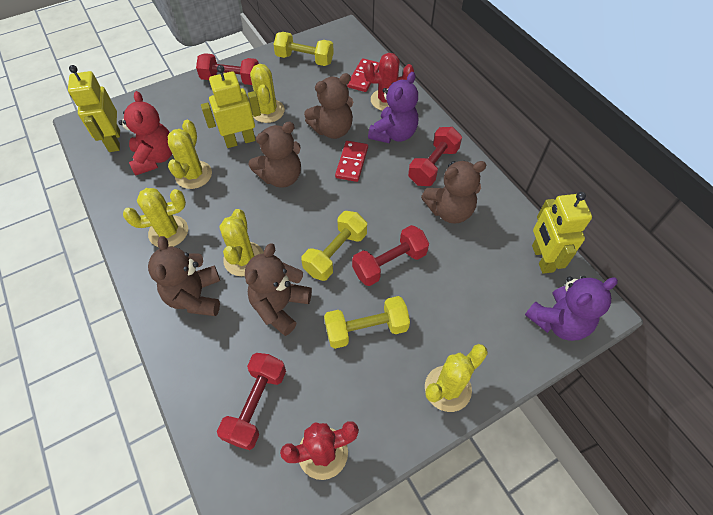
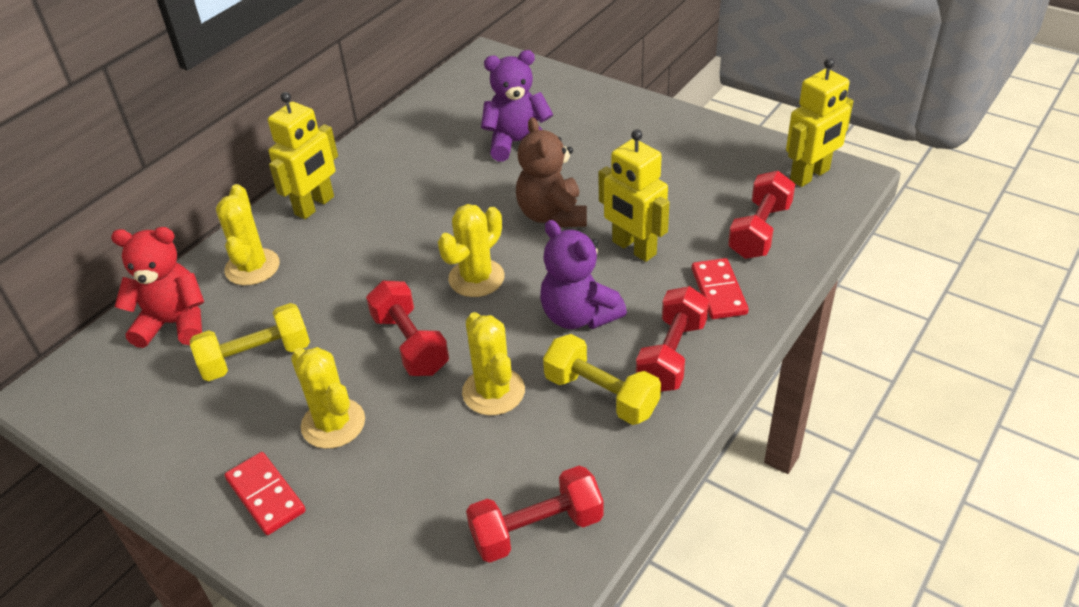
brown teddy bear: [148,236,220,316] [245,243,312,336] [248,122,301,188] [304,73,353,139] [421,161,486,224] = 5 -> [516,117,587,227] = 1
red cactus: [280,421,359,480] [364,53,414,111] = 2 -> none = 0
yellow cactus: [123,188,188,247] [168,120,212,189] [219,209,264,276] [250,64,285,123] [425,344,488,412] = 5 -> [216,184,280,285] [291,347,365,449] [438,204,505,297] [462,312,525,415] = 4
yellow dumbbell: [273,32,334,66] [301,211,367,281] [324,296,410,349] = 3 -> [190,303,310,381] [543,334,661,425] = 2

